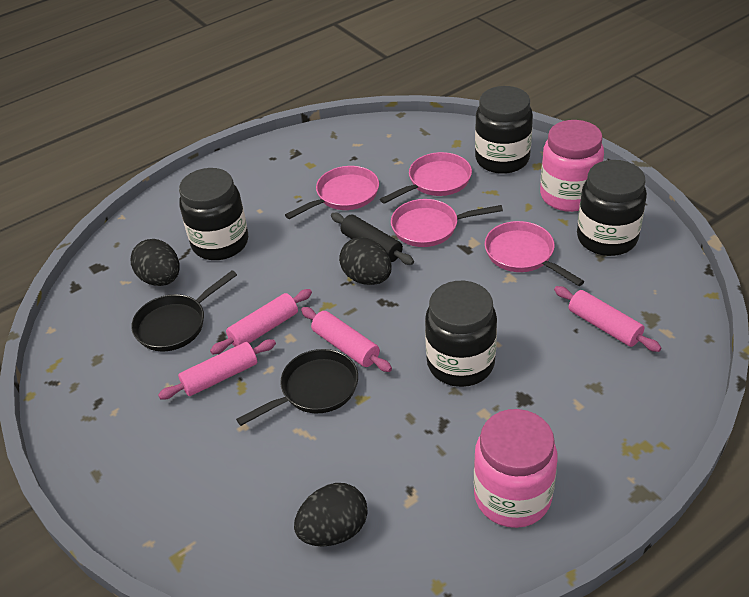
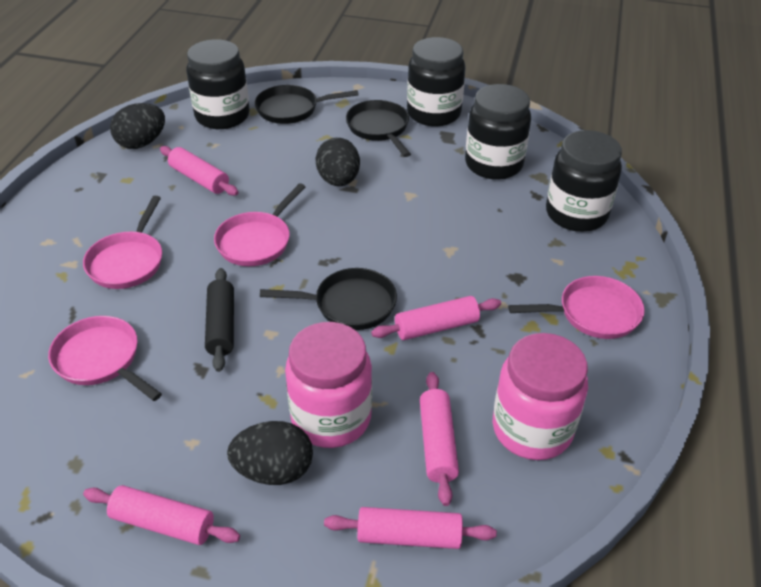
black pan: [131,270,237,351] [236,349,358,426] = 2 -> [255,85,359,124] [260,268,397,330] [346,100,411,157] = 3
pink rolling pin: [158,339,276,399] [210,289,312,354] [301,307,392,372] [554,286,661,352] = 4 -> [83,485,240,545] [160,146,239,196] [324,507,497,549] [371,296,501,340] [420,372,459,506] = 5

